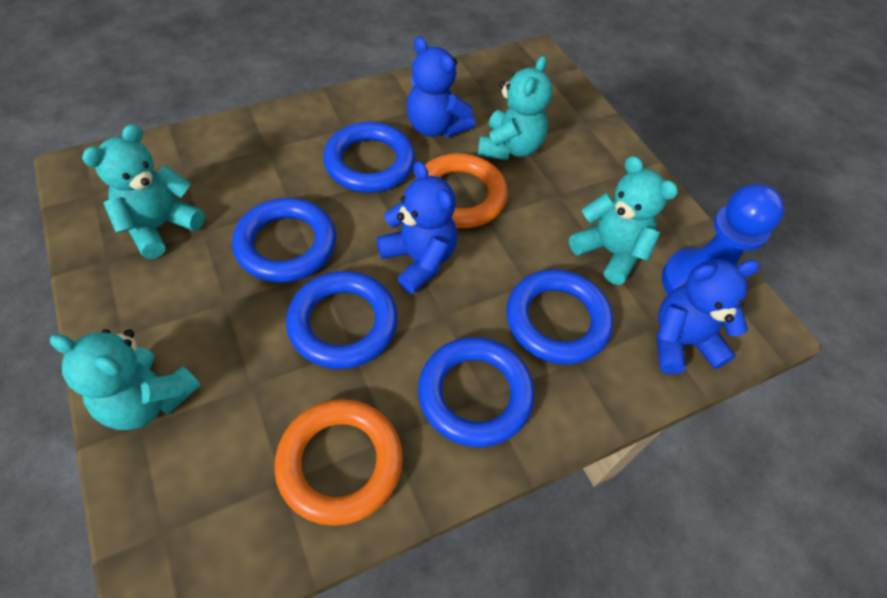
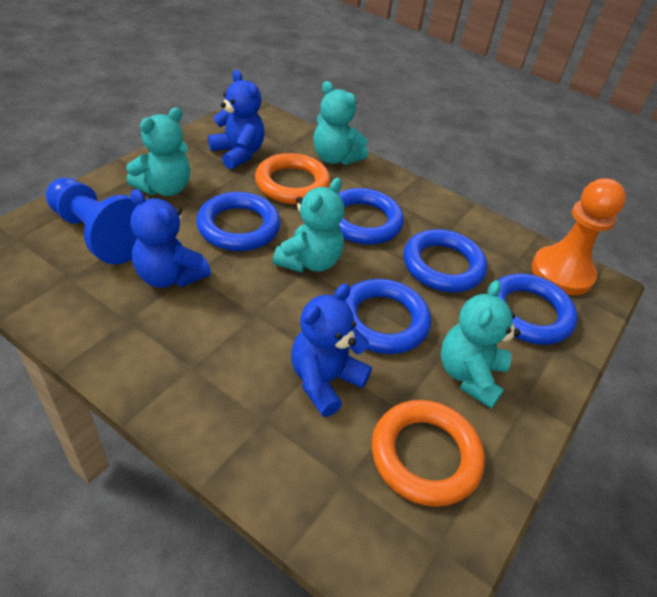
orange pawn: none = 0 -> [532,178,626,295] = 1

